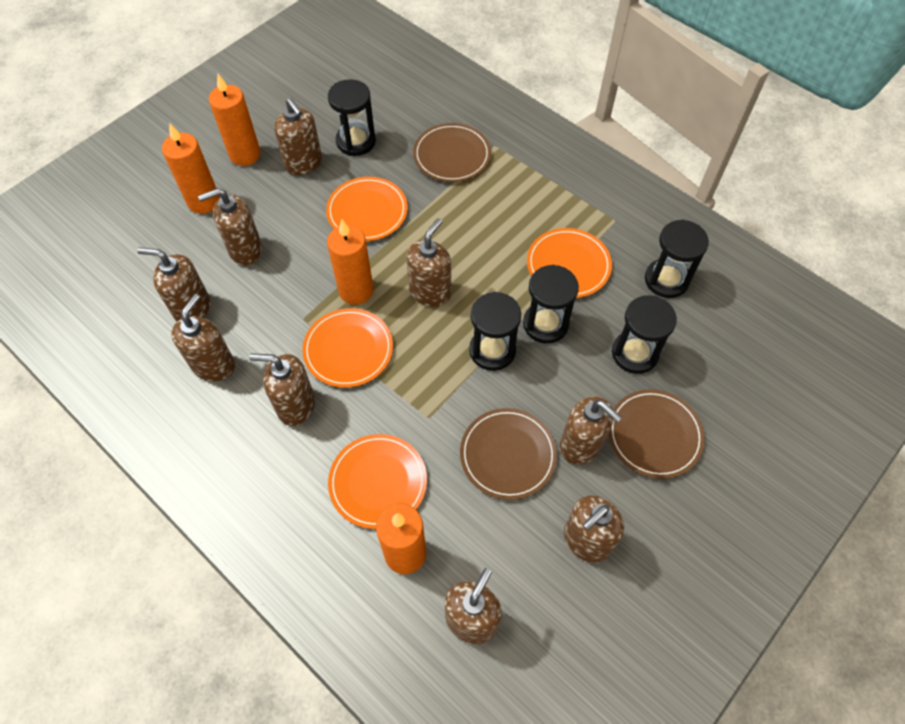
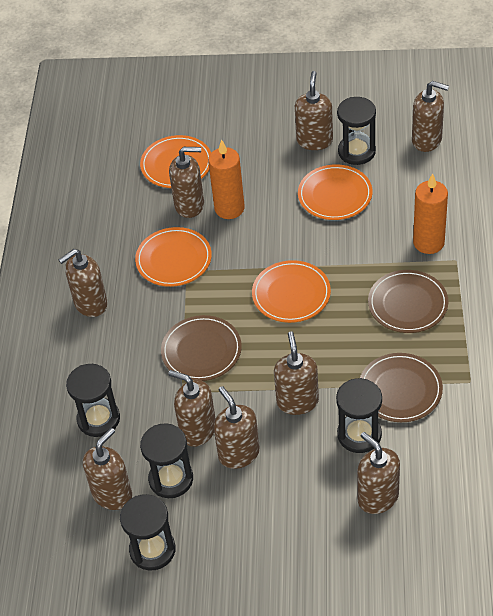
orange candle: [162,123,220,214] [209,74,261,166] [327,220,374,305] [376,504,426,574] = 4 -> [208,140,245,219] [413,173,448,254] = 2

